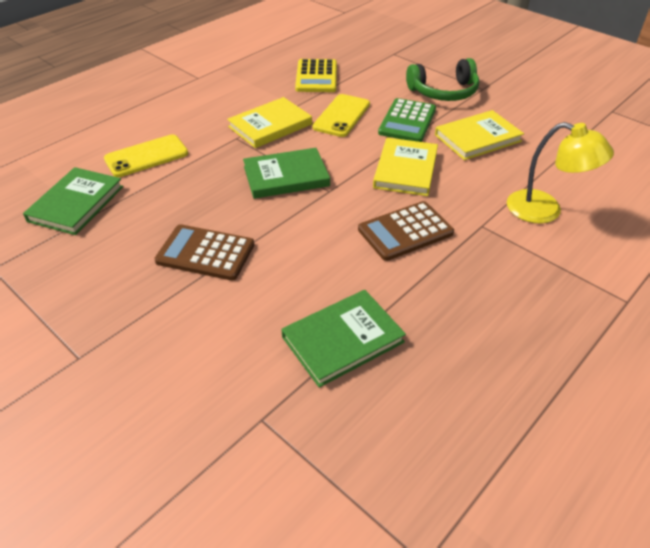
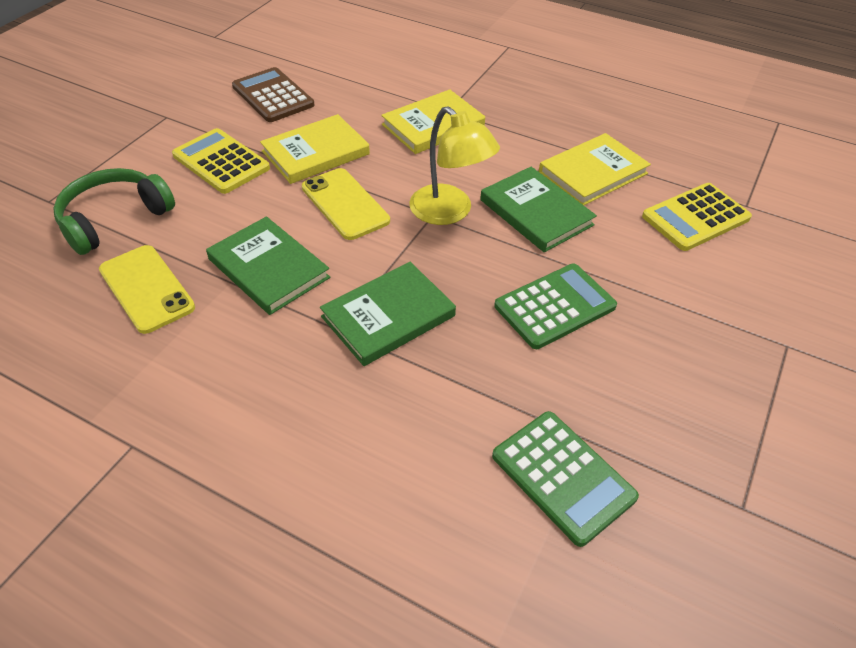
brown calculator: [154,224,255,280] [358,201,454,261] = 2 -> [232,67,314,122] = 1
green calculator: [378,98,436,142] = 1 -> [492,411,639,547] [494,264,617,349] = 2
yellow calculator: [295,59,337,92] = 1 -> [172,128,270,194] [642,183,752,251] = 2

